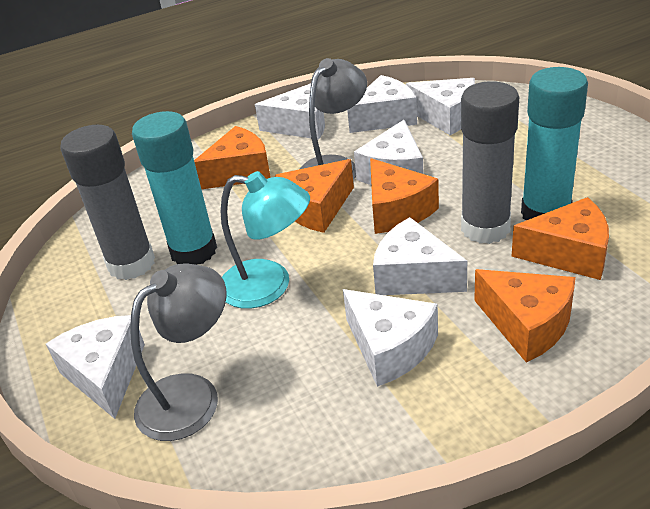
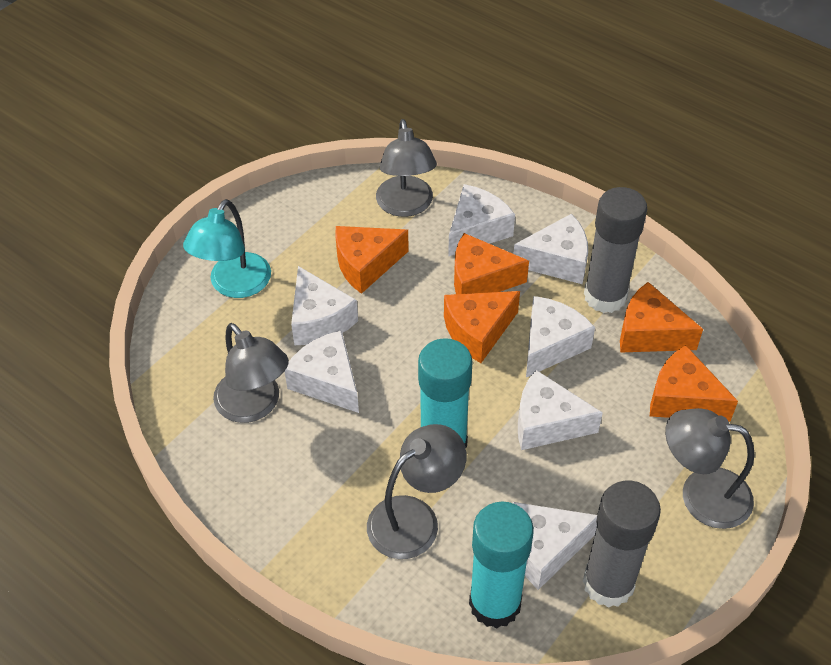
grey lamp: [130,263,227,441] [300,58,367,180] = 2 -> [213,323,289,423] [367,424,467,559] [376,119,437,217] [665,408,754,529] = 4

